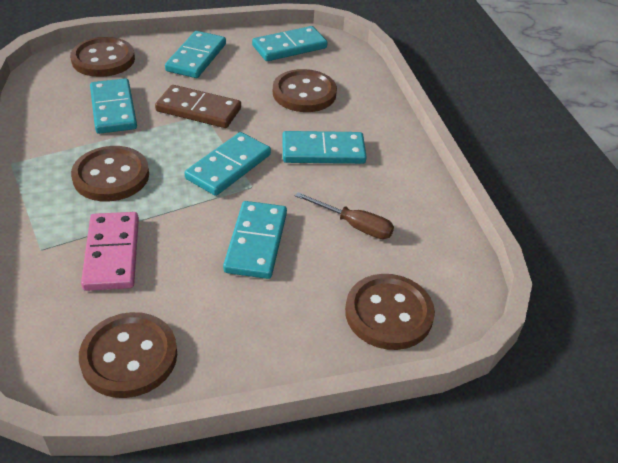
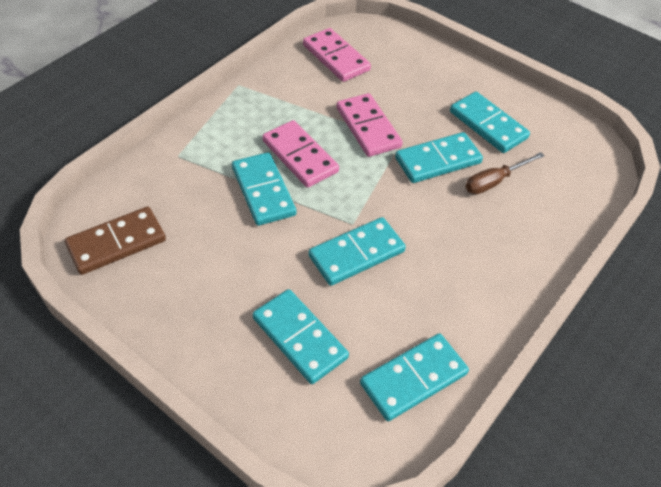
brown button: [70,37,135,77] [71,146,149,201] [79,312,177,398] [273,69,337,112] [345,274,435,350] = 5 -> none = 0
pink domino: [81,212,139,291] = 1 -> [262,120,339,188] [303,28,371,82] [337,93,403,157] = 3

